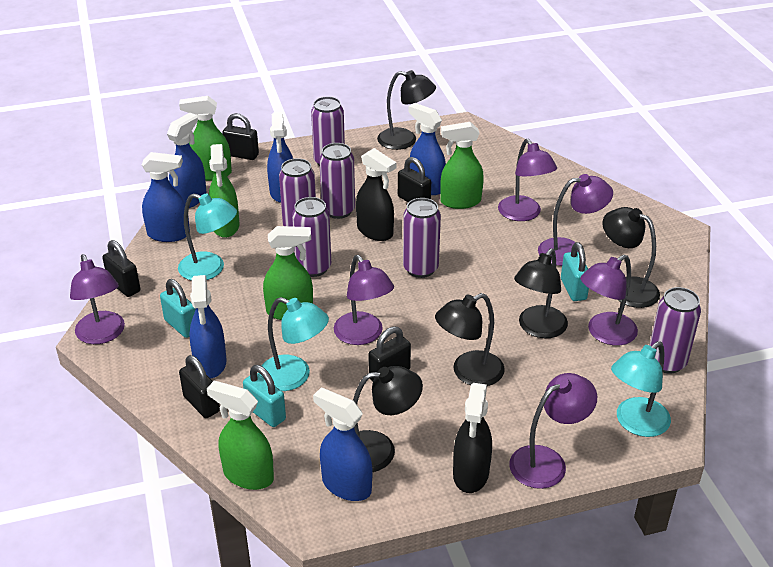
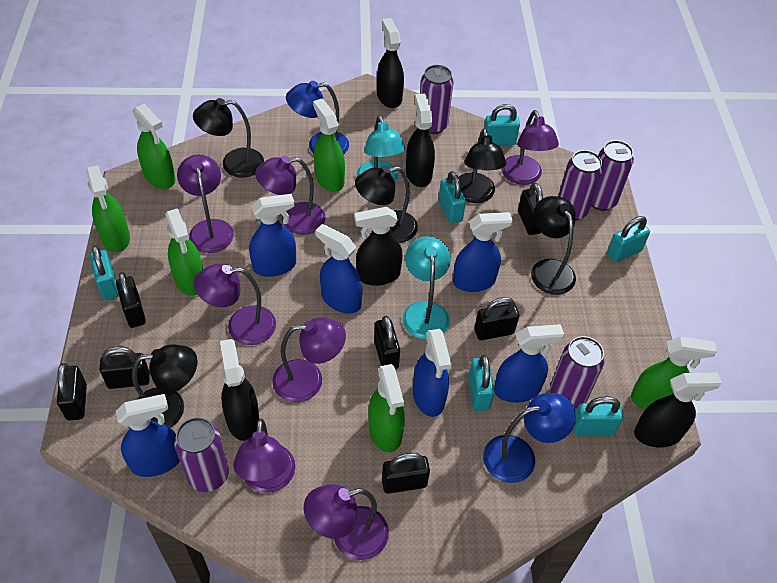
black padlock: [102,240,140,297] [179,355,220,418] [222,113,259,160] [368,326,411,382] [398,157,431,202] = 5 -> [57,363,87,421] [100,347,150,389] [116,272,146,328] [374,316,400,370] [382,453,430,494] [474,297,519,340] [518,183,543,235] = 7
black spray bottle: [356,148,397,241] [453,383,492,493] = 2 -> [220,339,259,441] [354,207,403,286] [377,18,404,108] [406,94,435,187] [634,373,722,448] = 5
blue lamp: none = 0 -> [286,81,349,155] [483,393,576,483] = 2
green spray bottle: [179,96,232,181] [207,381,274,490] [209,144,240,238] [263,226,313,320] [440,122,484,209] = 5 -> [86,165,130,252] [132,104,176,189] [165,209,203,296] [313,99,345,192] [368,364,405,452] [631,337,717,410] = 6
purple can: [279,158,316,227] [292,197,331,277] [311,97,345,166] [319,143,355,219] [403,198,441,278] [649,287,701,374] = 6 -> [174,417,229,492] [420,65,454,134] [550,336,605,409] [558,150,603,221] [591,140,634,211] = 5
purple lamp: [70,254,125,344] [334,255,394,345] [498,139,557,221] [509,373,597,489] [538,174,613,266] [580,254,638,346] = 6 -> [177,155,234,253] [194,264,276,345] [233,419,295,493] [255,156,325,235] [272,317,346,402] [304,484,389,560] [501,110,559,185] = 7
turquoise lamp: [178,193,237,281] [258,297,329,391] [611,341,671,437] = 3 -> [357,115,406,183] [403,236,451,340] = 2
turquoise padlock: [160,279,196,338] [243,365,286,427] [561,242,589,301] = 3 -> [90,245,119,300] [439,171,466,224] [468,355,495,411] [484,104,520,145] [573,396,623,435] [607,216,650,262] = 6

